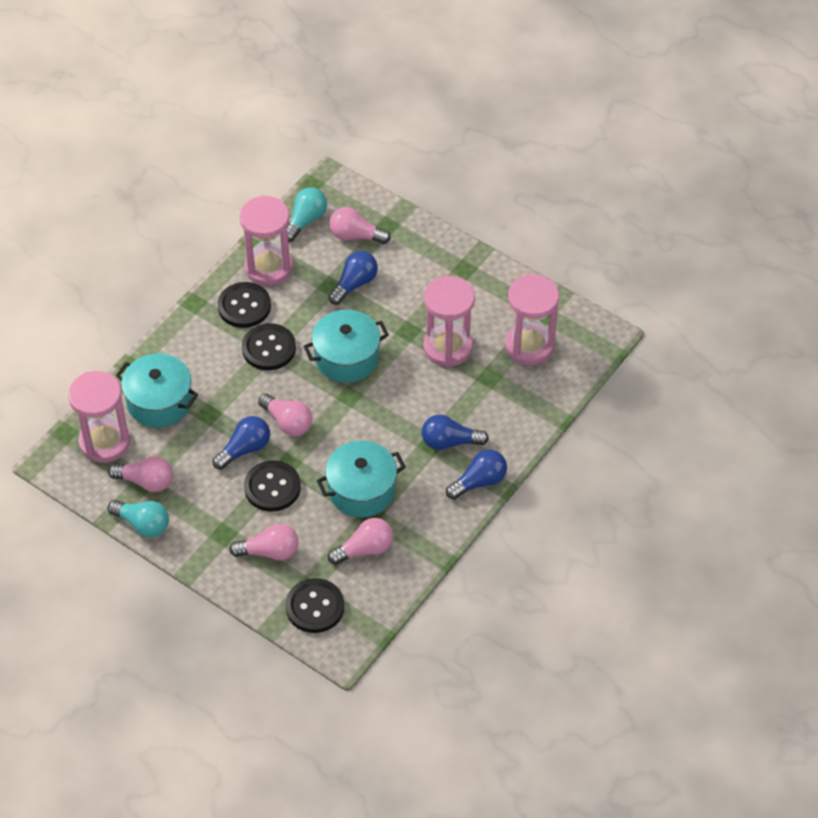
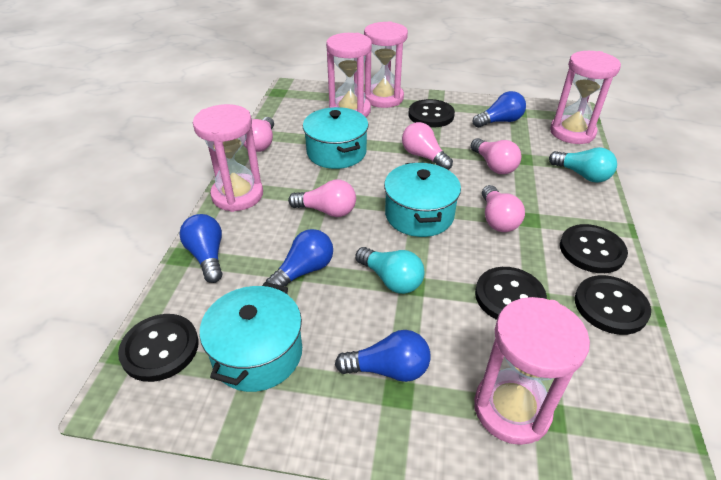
black button: [218,282,271,328] [242,323,296,370] [244,460,301,512] [285,578,344,633] = 4 -> [118,314,199,382] [408,99,455,127] [475,267,547,320] [560,224,628,273] [575,275,651,335] = 5
pink hourglass: [68,371,130,463] [240,195,293,286] [423,276,475,367] [505,274,559,365] = 4 -> [193,104,263,212] [326,33,372,117] [364,21,408,108] [474,297,590,445] [550,51,621,144] = 5

